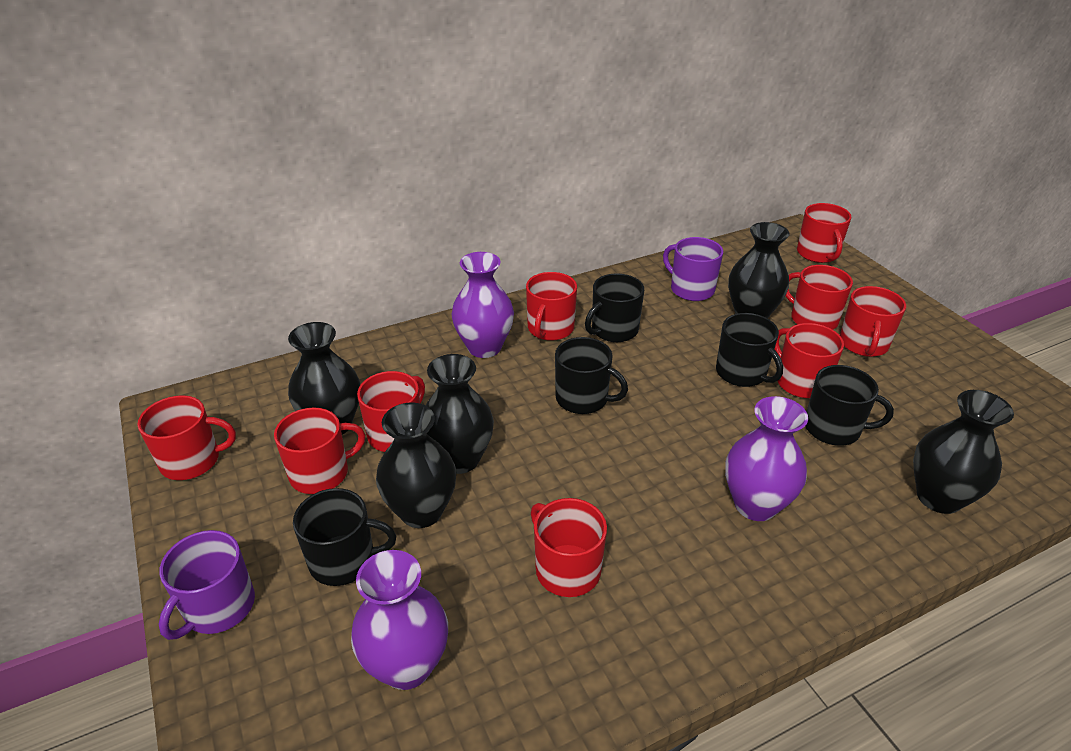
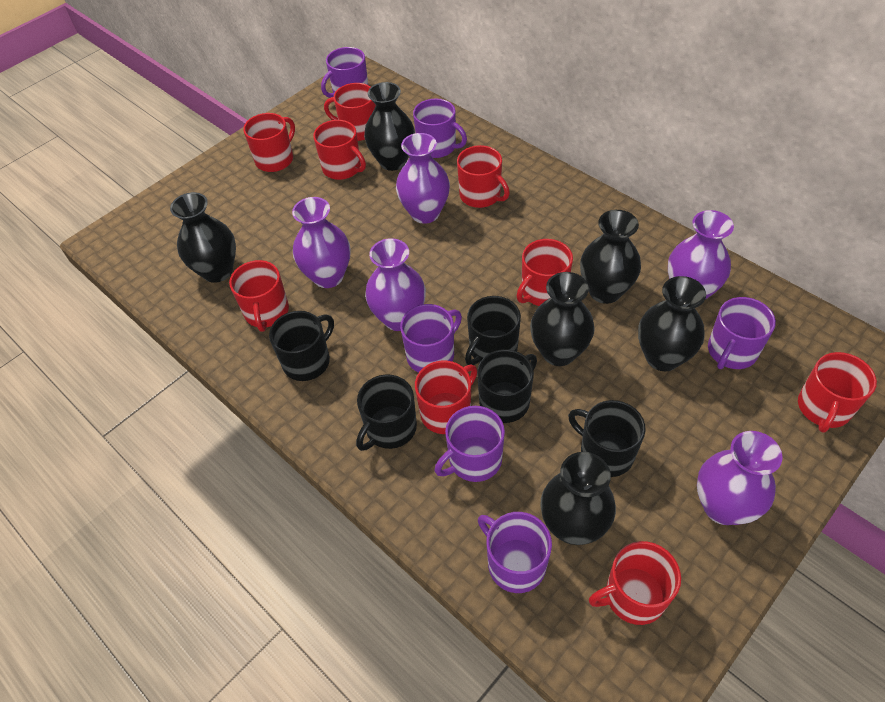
black vase: [288,322,361,435] [376,403,456,528] [425,354,494,474] [728,222,790,319] [913,390,1014,514] = 5 -> [170,192,236,283] [364,82,415,171] [530,272,595,366] [540,452,616,545] [580,210,641,304] [638,276,706,371] = 6
purple mug: [159,530,255,640] [663,237,723,301] = 2 -> [321,47,368,98] [400,304,462,373] [413,99,467,158] [435,406,505,482] [478,512,552,593] [708,297,776,369] = 6
purple vase: [351,550,448,690] [451,252,514,358] [725,396,808,521] = 3 -> [292,197,351,288] [365,238,426,331] [396,133,450,224] [668,210,734,300] [697,431,783,525] = 5

